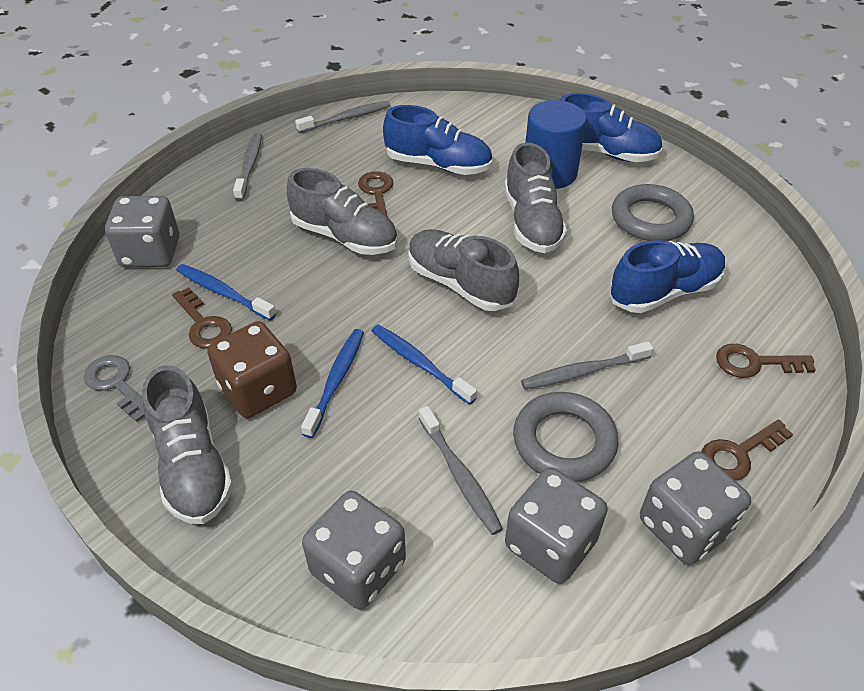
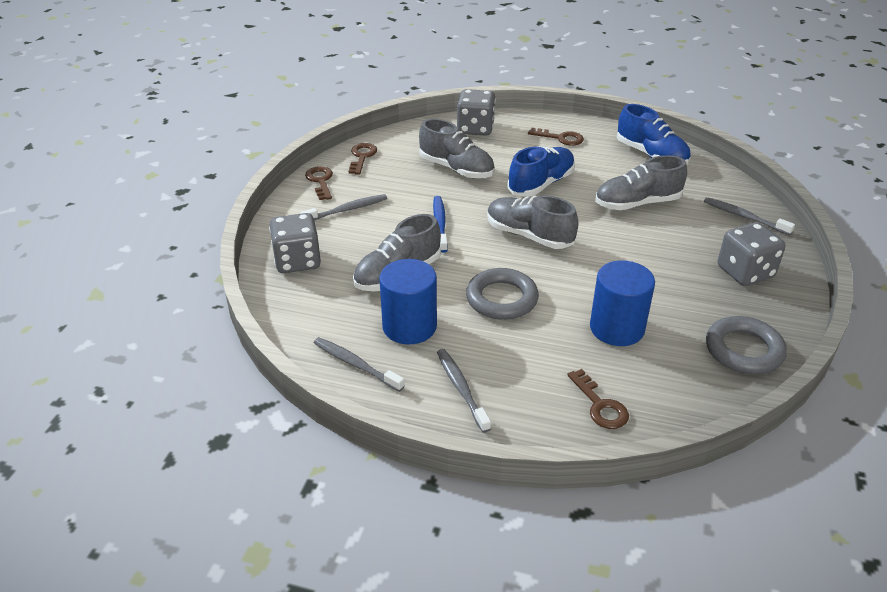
blue cylinder: [526,100,586,189] = 1 -> [379,259,437,344] [590,260,655,346] = 2
blue shoe: [383,105,493,175] [560,93,663,162] [609,240,726,313] = 3 -> [507,146,575,197] [617,104,691,165] = 2
blue toothbrush: [176,264,276,321] [301,329,364,438] [372,325,477,405] = 3 -> [433,196,448,252] = 1
brown dice: [207,321,297,418] = 1 -> none = 0
grey dice: [105,196,179,267] [302,491,406,610] [505,467,608,584] [640,451,751,565] = 4 -> [269,213,321,273] [457,89,496,136] [718,222,785,286] = 3
grey key: [84,355,145,422] = 1 -> none = 0

